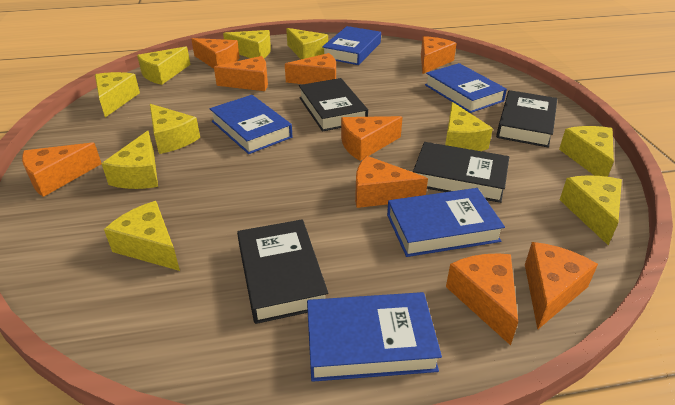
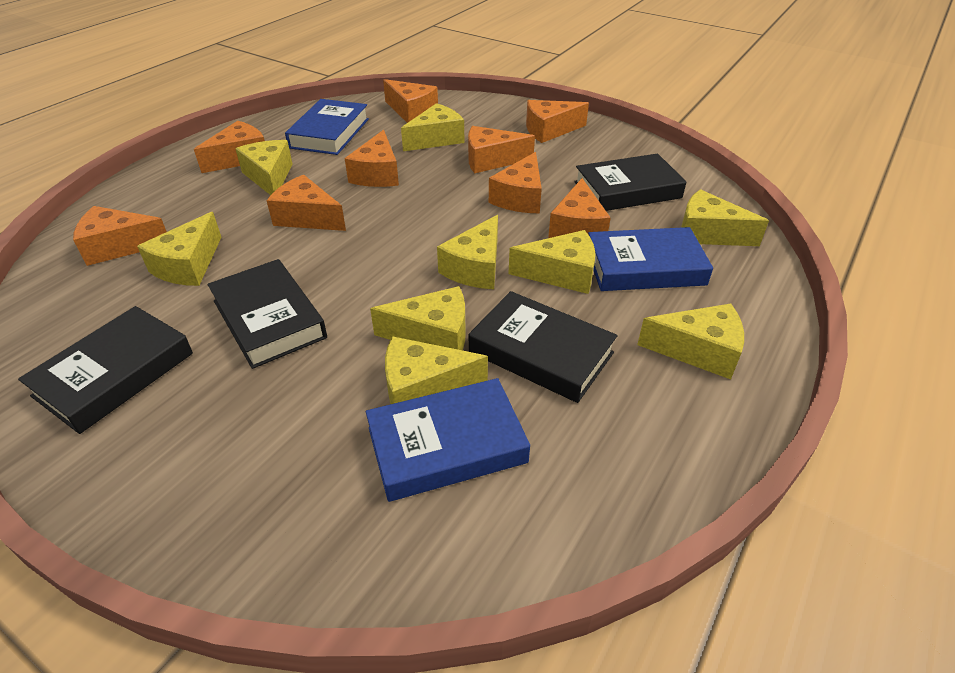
blue book: [210,95,292,154] [307,292,442,382] [322,26,381,65] [387,188,505,257] [425,63,507,113] = 5 -> [285,99,369,155] [366,378,530,502] [588,227,713,291] = 3
yellow cheese: [95,72,140,117] [101,131,158,189] [104,201,180,271] [137,46,191,85] [150,104,200,154] [223,30,271,58] [286,28,328,59] [445,102,493,151] [559,126,614,177] [560,175,622,245] = 10 -> [137,212,221,286] [235,140,293,195] [370,286,466,350] [385,336,488,404] [401,103,464,151] [437,215,498,289] [508,230,595,294] [637,304,744,379] [681,189,769,246] = 9

